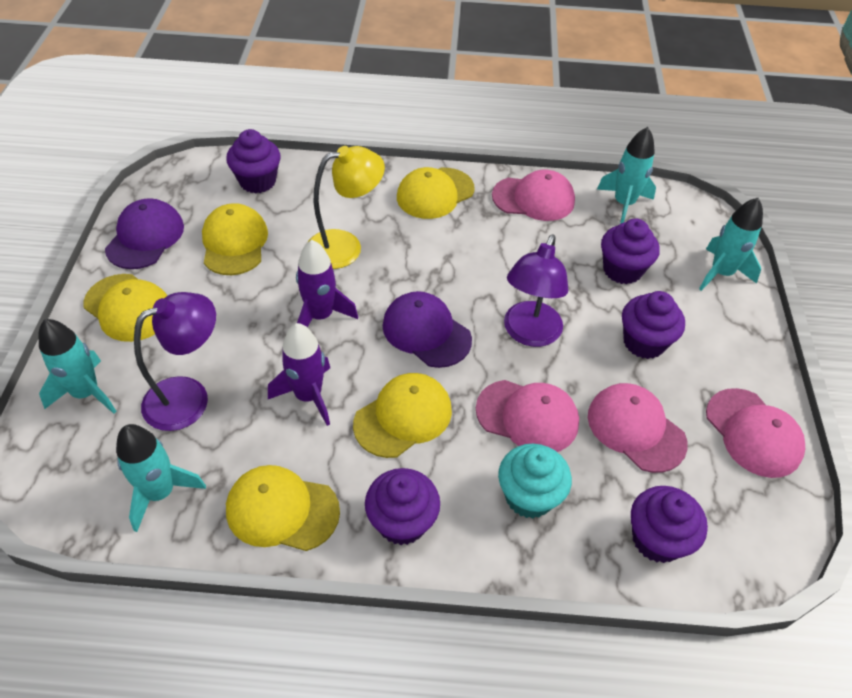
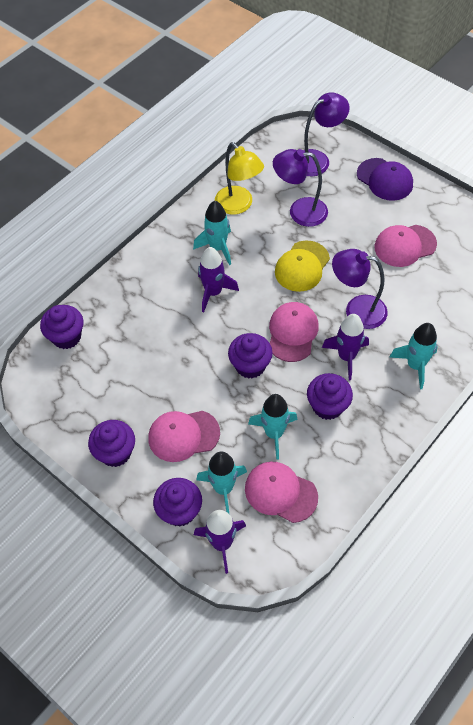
purple cap: [105,198,184,269] [383,291,472,368] = 2 -> [357,158,413,201] = 1
purple lamp: [134,292,216,431] [504,234,568,347] = 2 -> [273,149,328,227] [303,92,350,176] [332,249,388,329] = 3
purple rocket: [268,323,330,426] [296,240,358,327] = 2 -> [194,510,246,574] [198,247,239,312] [322,314,369,380] = 3
turquoise cupcake: [498,444,572,518] = 1 -> none = 0
yellow cap: [83,274,167,342] [202,203,268,275] [226,465,340,551] [353,373,452,458] [397,167,474,219] = 5 -> [275,240,330,292] = 1

